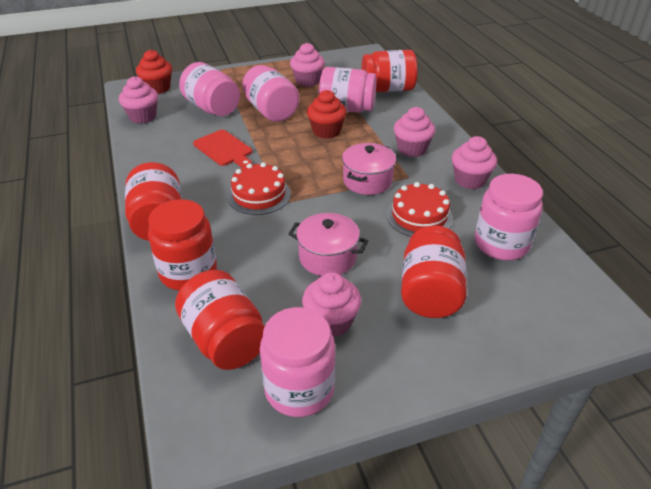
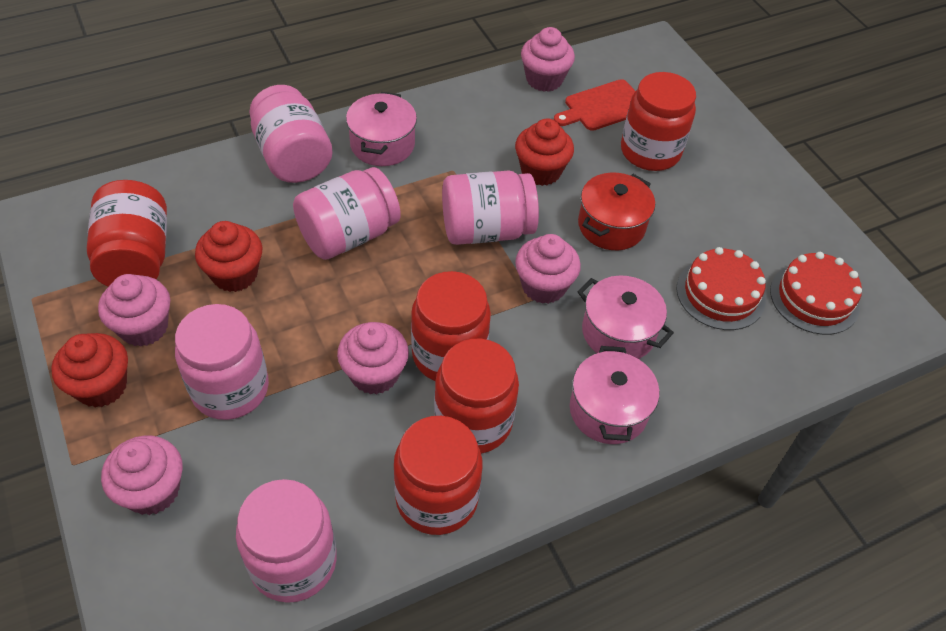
pink pot: [288,213,368,276] [342,143,396,195] = 2 -> [346,92,417,166] [570,346,659,444] [577,276,674,359] = 3
red cupcake: [136,50,172,94] [307,90,347,139] = 2 -> [51,333,128,407] [195,221,262,292] [515,118,574,186] = 3
red pot: none = 0 -> [578,173,655,250] = 1

